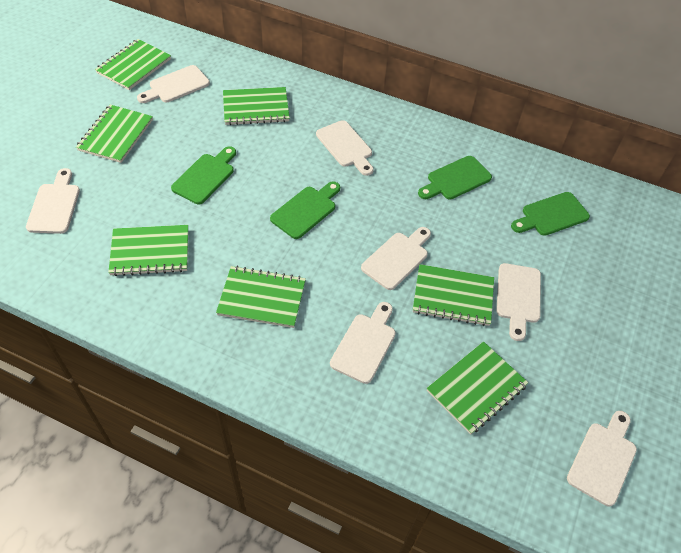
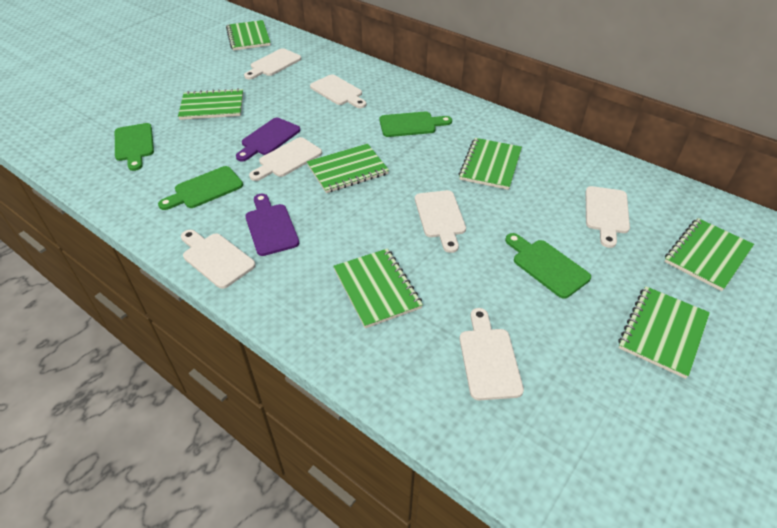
purple cutting board: none = 0 -> [236,118,300,161] [245,194,299,256] = 2

